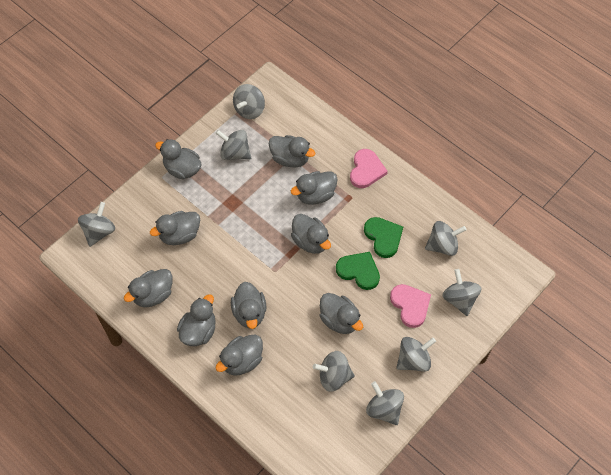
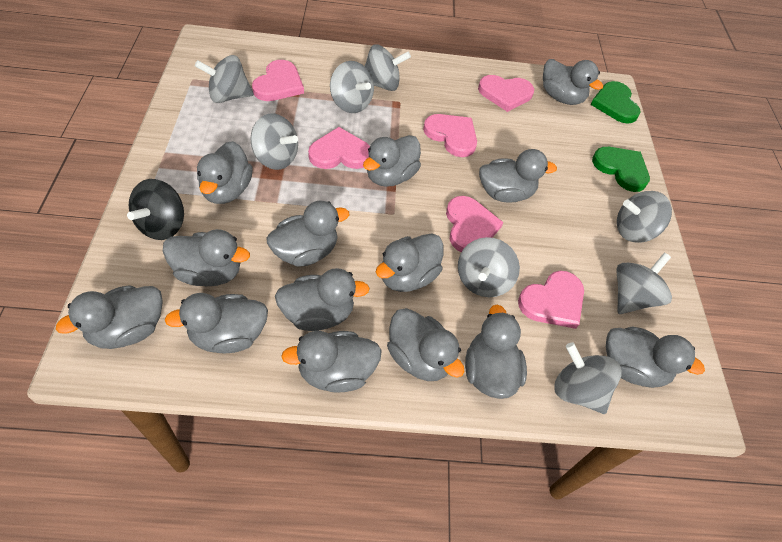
black spinning top: none = 0 -> [127,179,184,240] = 1
grey duck: [124,269,172,307] [150,211,200,245] [155,139,202,179] [177,294,216,346] [216,334,263,376] [231,282,266,329] [269,135,315,168] [291,171,338,205] [291,214,331,254] [319,293,363,334] = 10 -> [56,285,163,349] [163,229,250,286] [165,293,268,353] [197,141,253,204] [266,201,349,267] [275,268,370,331] [281,331,382,393] [363,135,421,187] [376,234,444,292] [387,308,464,381] [465,305,527,399] [479,149,557,203] [543,59,603,105] [606,327,705,388] = 14
pink heart: [350,149,388,188] [390,284,431,328] = 2 -> [252,60,304,101] [308,127,370,169] [423,114,477,157] [446,196,503,252] [478,75,534,112] [518,271,584,329] = 6

